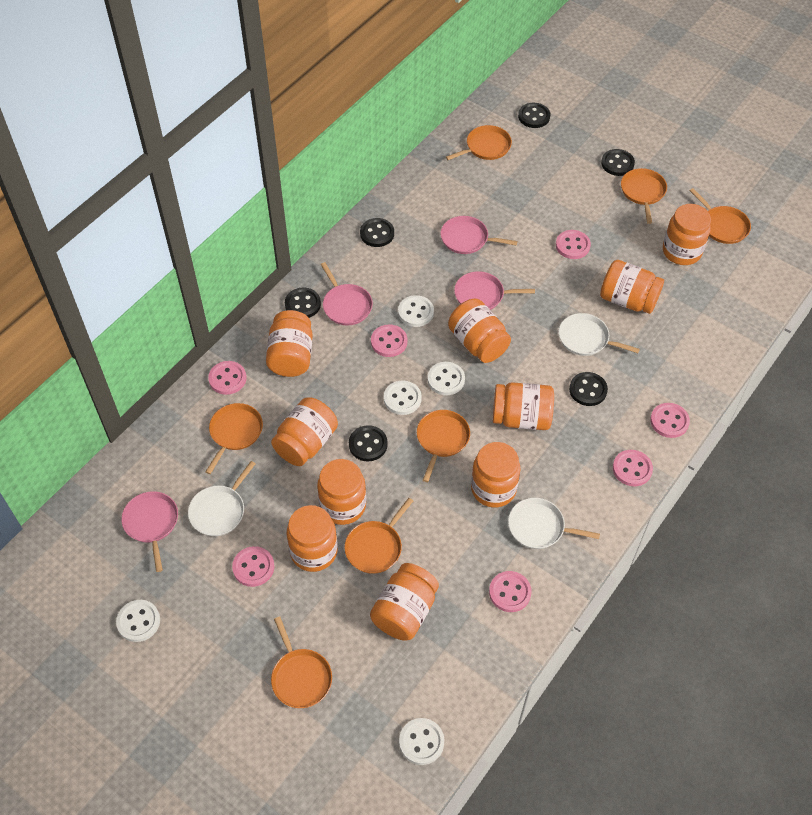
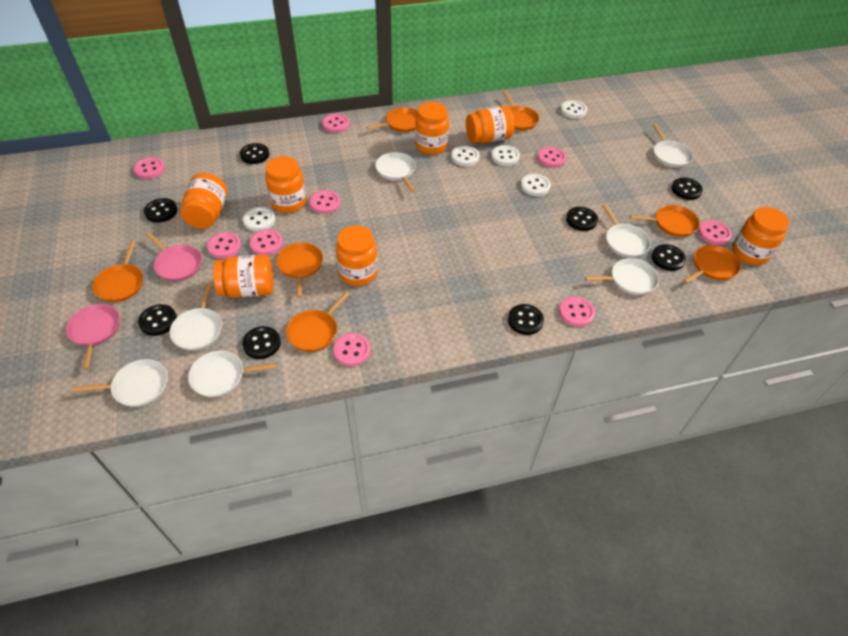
black button: [285,288,321,318] [349,425,388,461] [360,218,394,247] [518,103,550,128] [569,372,608,406] [601,149,635,176] = 6 -> [138,304,177,336] [144,198,177,223] [240,143,269,164] [242,326,281,359] [508,304,544,335] [566,207,598,231] [652,244,686,271] [671,177,703,200] = 8
orange jar: [266,310,313,377] [271,397,338,466] [287,505,338,572] [317,459,366,525] [370,563,439,641] [448,299,511,363] [471,442,521,508] [493,382,554,430] [600,260,664,314] [663,204,711,265] = 10 -> [181,173,227,229] [213,254,274,298] [265,156,306,213] [336,225,378,286] [415,102,449,155] [466,106,515,143] [732,207,789,265] = 7
pink button: [208,361,246,395] [232,546,275,587] [371,324,407,357] [489,571,532,612] [556,230,591,259] [613,450,653,486] [650,403,690,438] = 7 -> [133,157,165,179] [207,232,241,259] [249,229,283,255] [309,190,341,214] [322,114,350,133] [333,333,371,366] [538,147,566,168] [559,297,595,327] [698,220,732,245] = 9
pink pan: [121,491,178,572] [321,262,373,325] [441,216,518,254] [454,271,535,310] = 4 -> [66,304,120,370] [146,232,202,281] = 2
white pan: [188,461,255,536] [508,498,600,549] [559,313,640,356] = 3 -> [73,359,168,407] [170,282,222,351] [188,351,277,397] [375,152,416,192] [585,258,659,295] [602,204,651,258] [653,124,693,168] = 7

